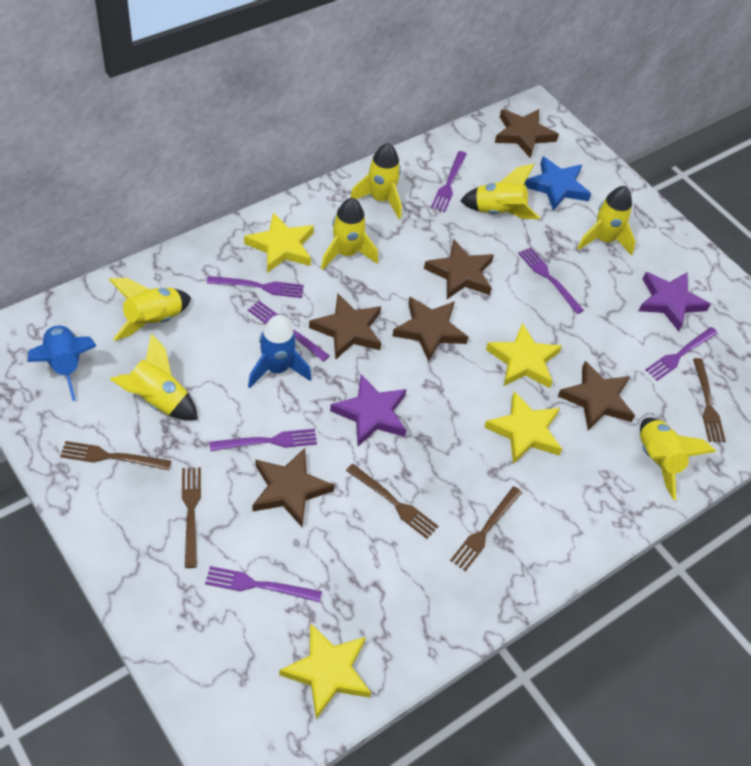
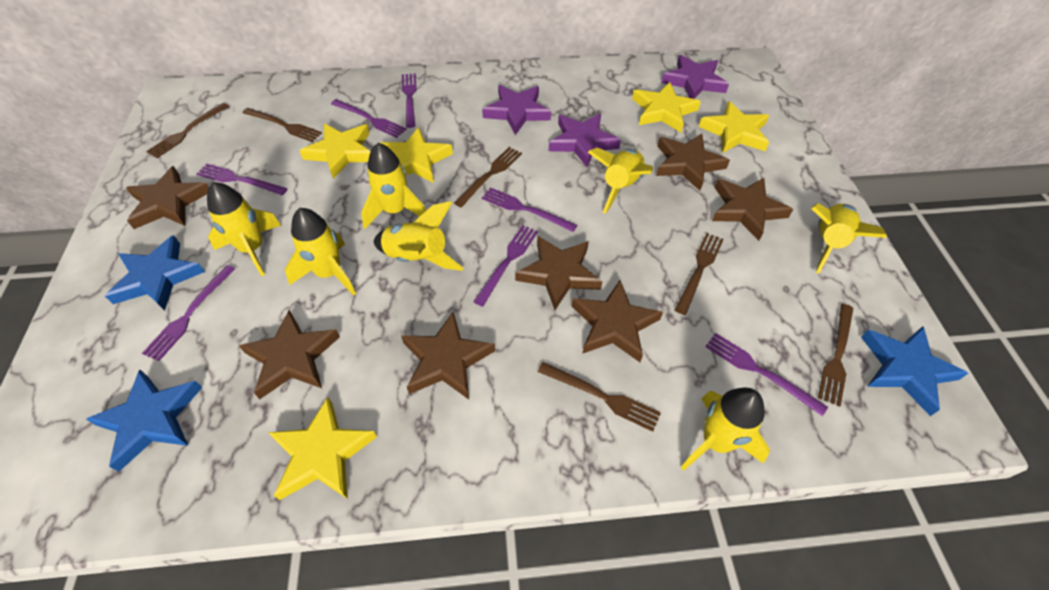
blue rocket: [27,324,96,401] [248,315,312,388] = 2 -> none = 0
blue star: [524,156,591,211] = 1 -> [86,369,202,472] [105,235,205,311] [861,326,968,416] = 3
brown fork: [60,441,171,470] [182,467,201,568] [346,464,438,539] [450,486,522,571] [693,358,726,442] = 5 -> [146,103,229,158] [242,108,322,142] [454,147,522,207] [538,362,661,432] [675,233,724,315] [818,304,853,407] = 6
brown star: [252,448,335,527] [309,294,381,360] [392,297,468,362] [424,239,494,299] [495,109,559,158] [558,361,635,430] = 6 -> [126,166,209,229] [239,310,340,399] [401,312,495,399] [515,236,602,310] [572,280,663,362] [656,133,730,191] [712,178,793,241] = 7
purple star: [330,374,407,446] [639,272,711,331] = 2 -> [482,85,551,135] [549,114,621,167] [661,55,729,99] = 3
yellow star: [244,212,314,273] [279,624,371,719] [484,391,562,464] [486,323,562,388] = 4 -> [268,397,377,500] [300,123,371,179] [381,127,453,183] [632,82,701,132] [699,101,769,153] = 5

